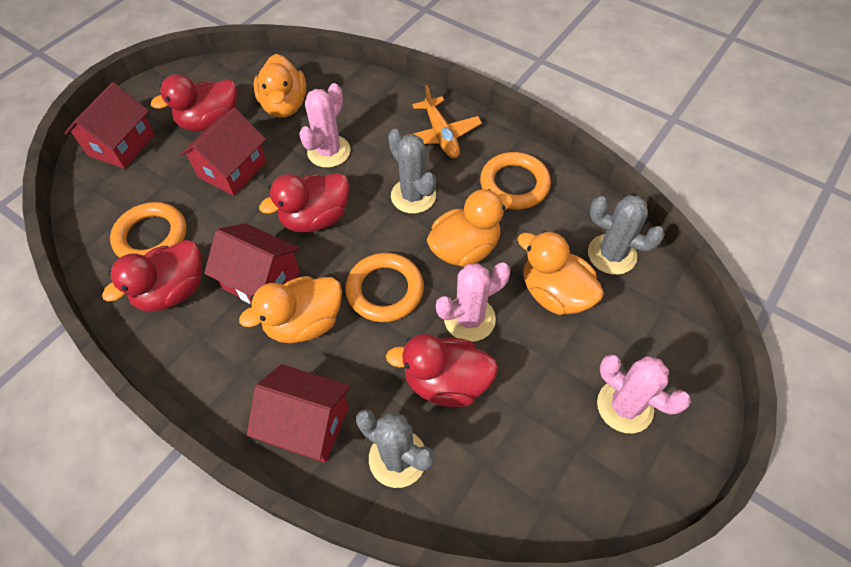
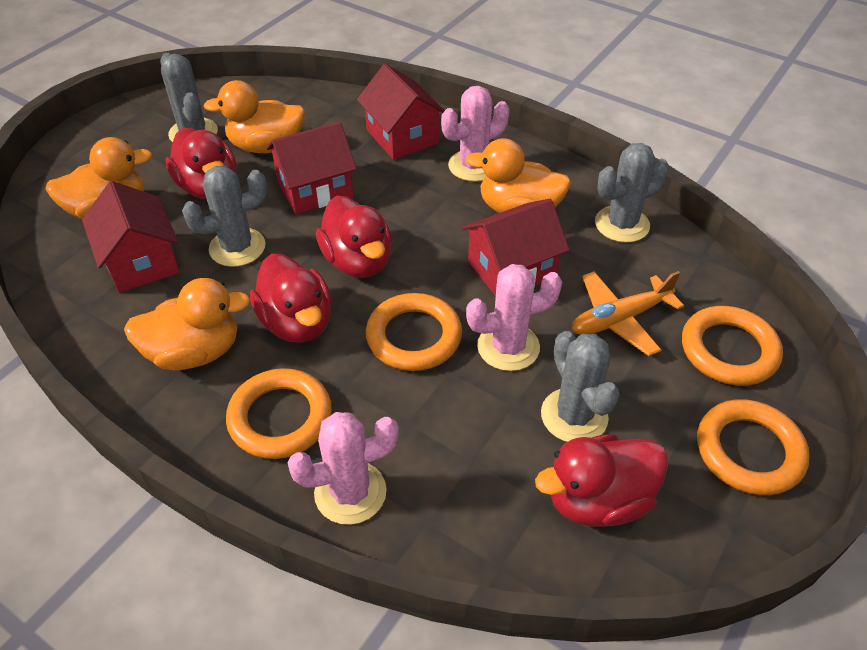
grey cactus: [356,409,434,488] [388,129,436,214] [588,195,665,275] = 3 -> [160,53,218,142] [182,166,267,267] [541,331,620,442] [595,143,669,243] = 4
orange ring: [110,202,187,258] [345,253,424,322] [480,152,551,209] = 3 -> [226,368,332,459] [366,293,462,371] [682,306,783,386] [697,399,810,495] = 4

